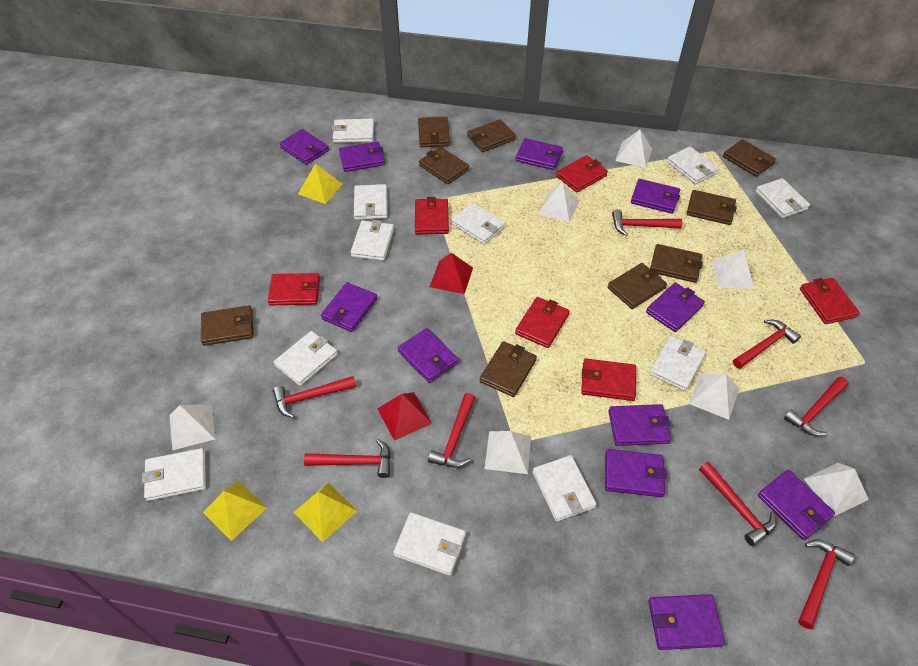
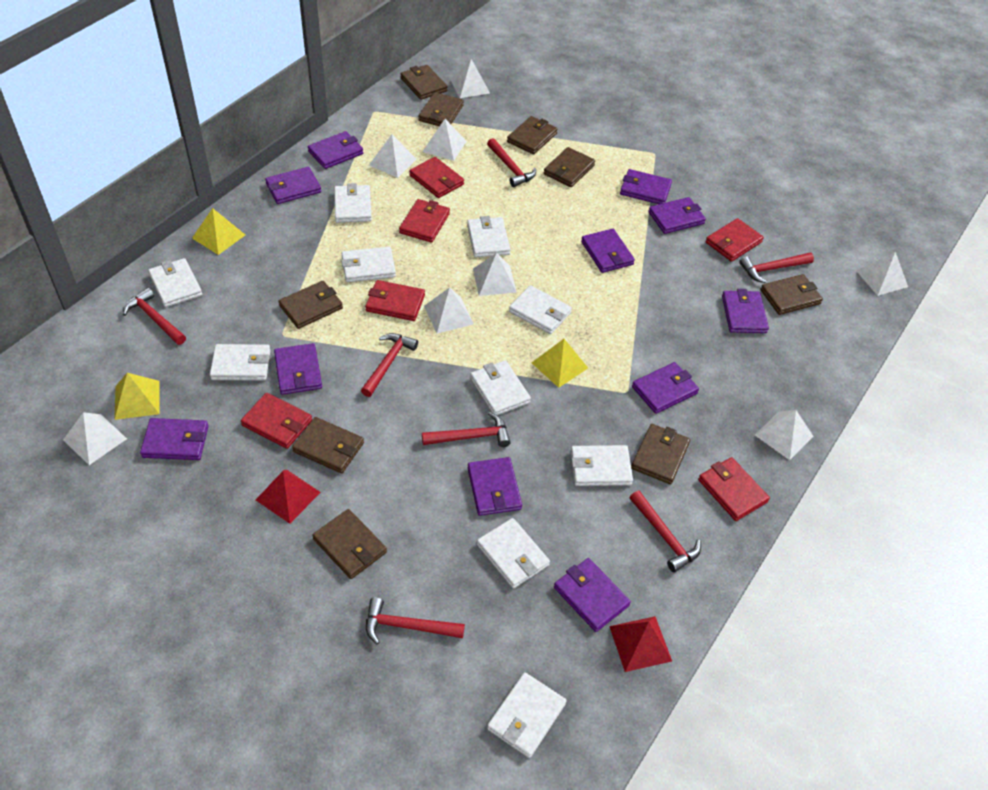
red hammer: [273,376,356,418] [304,439,391,478] [428,393,475,468] [612,209,682,236] [699,462,776,546] [733,320,801,369] [784,377,848,436] [798,539,855,629] = 8 -> [123,288,186,345] [361,333,418,397] [366,597,465,645] [422,412,511,447] [487,138,536,187] [630,491,701,572] [739,253,814,283] = 7
white pyramid: [169,405,216,450] [485,431,531,474] [538,182,580,222] [615,130,652,168] [689,373,739,420] [712,250,754,289] [804,463,869,516] = 7 -> [63,412,127,465] [369,134,417,178] [423,119,467,161] [424,287,474,334] [451,59,490,98] [473,253,517,296] [755,410,813,460] [856,252,908,296] = 8
white wallet: [142,448,206,501] [274,331,338,386] [332,119,374,143] [350,220,394,261] [354,184,388,220] [393,512,466,576] [451,202,506,244] [533,455,596,522] [649,336,706,391] [667,146,719,184] [755,178,810,218] = 11 -> [148,258,202,307] [210,344,270,381] [334,183,372,223] [341,247,396,282] [467,216,510,257] [470,360,531,415] [477,518,550,589] [487,672,566,758] [509,285,572,334] [571,445,633,486] = 10

